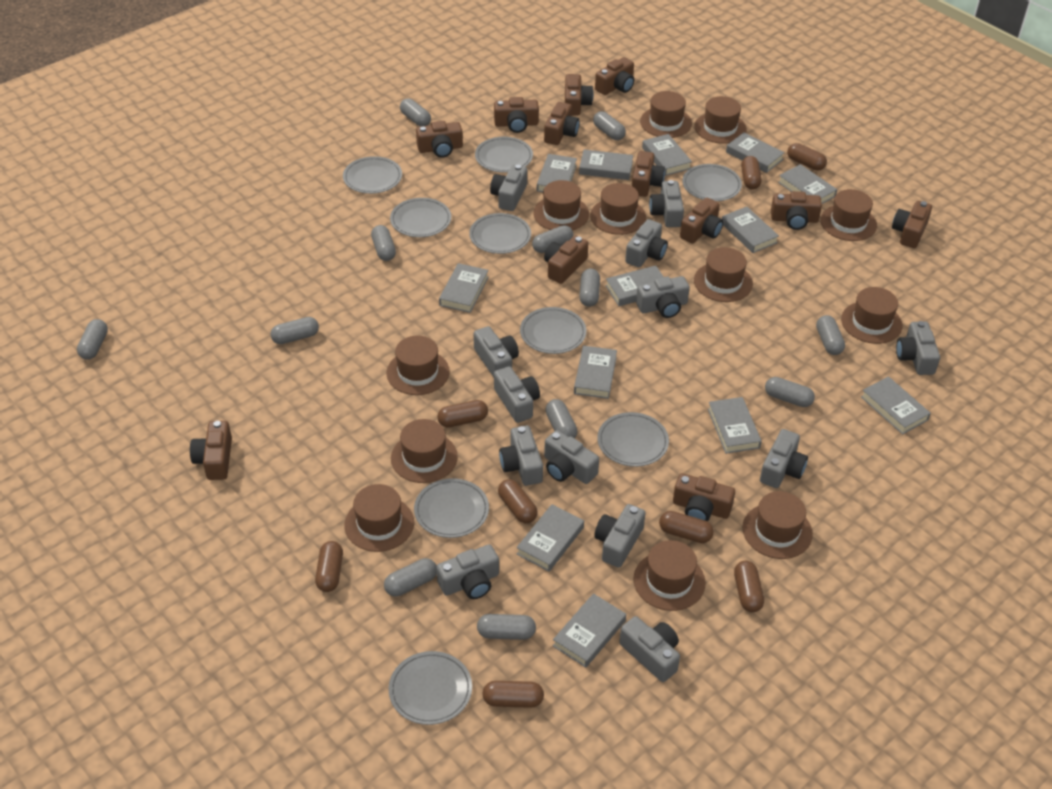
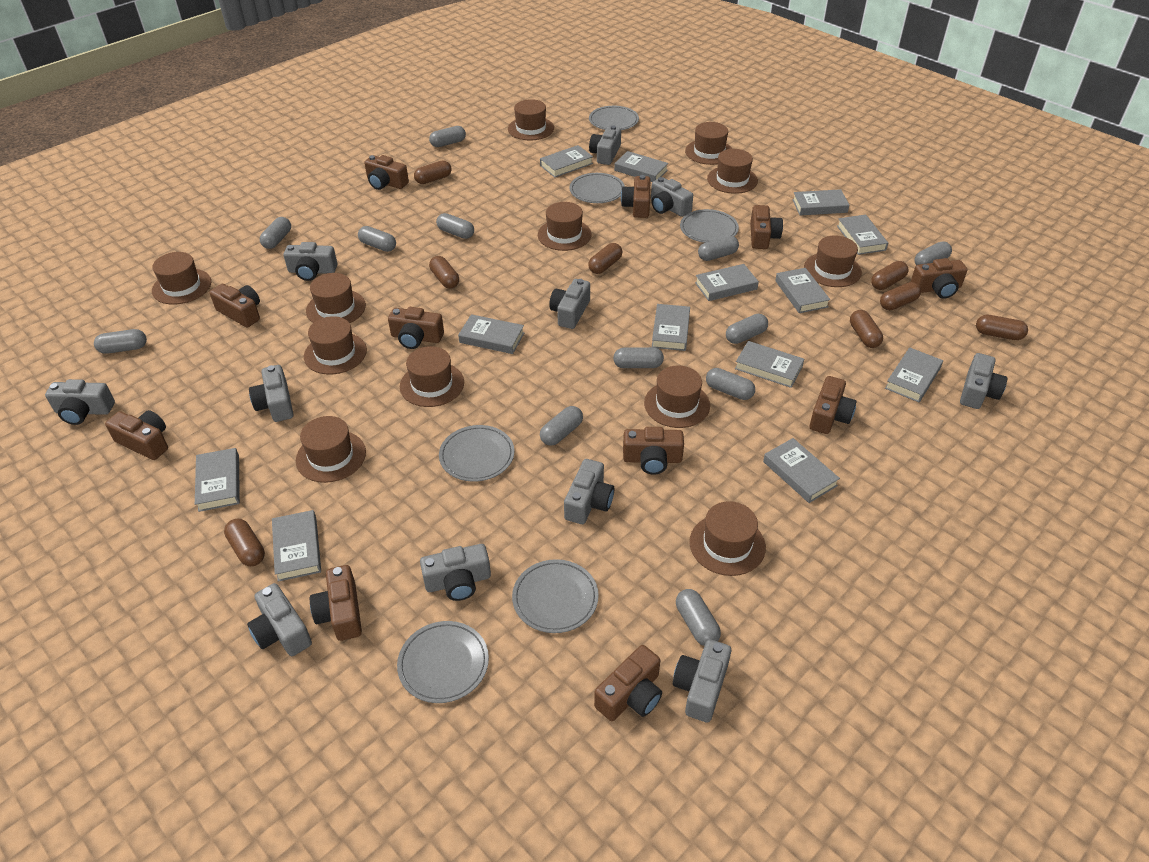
brown camera: [190,421,232,480] [416,121,463,158] [494,97,539,133] [544,102,580,145] [544,236,588,284] [565,74,593,116] [595,57,634,95] [632,151,665,197] [673,473,735,522] [680,198,723,243] [771,191,822,230] [892,201,932,248] = 12 -> [105,410,168,460] [210,284,260,328] [310,565,362,641] [364,155,409,190] [388,307,444,349] [594,645,662,721] [621,175,650,218] [623,427,684,475] [750,205,783,249] [810,376,857,434] [911,258,968,299] = 11
grey camera: [436,544,499,599] [474,326,519,377] [490,165,527,211] [494,366,540,423] [499,426,543,486] [544,430,599,484] [594,504,646,568] [619,616,680,682] [625,219,668,267] [636,276,690,318] [649,180,684,227] [760,429,808,488] [896,321,940,375] = 13 -> [45,379,115,425] [247,583,312,656] [249,365,293,422] [284,242,337,281] [420,544,491,601] [549,279,590,329] [564,459,614,524] [589,126,621,165] [651,177,693,217] [673,639,731,723] [960,353,1007,409] = 11
grey plate: [343,156,402,194] [389,651,472,725] [390,198,451,237] [414,478,489,538] [469,213,531,254] [475,137,533,173] [520,307,586,354] [597,412,669,467] [682,164,742,201] = 9 -> [397,621,489,703] [439,425,514,482] [512,559,599,633] [569,173,625,203] [589,106,639,130] [680,209,739,243] = 6

